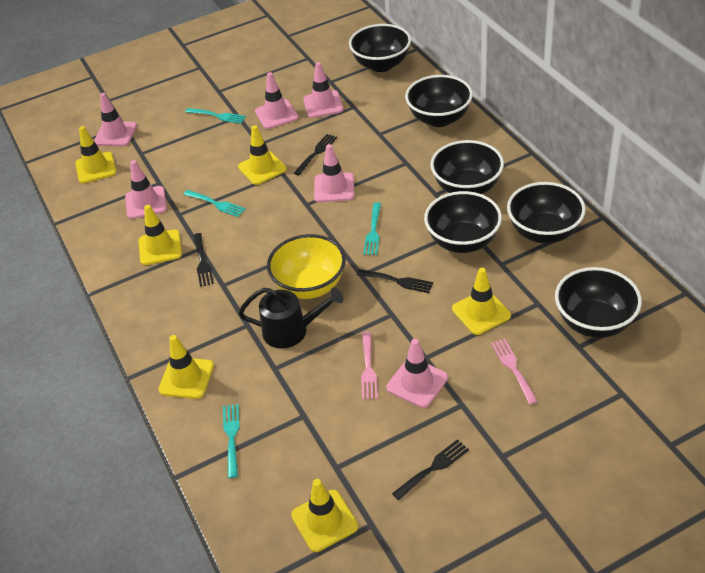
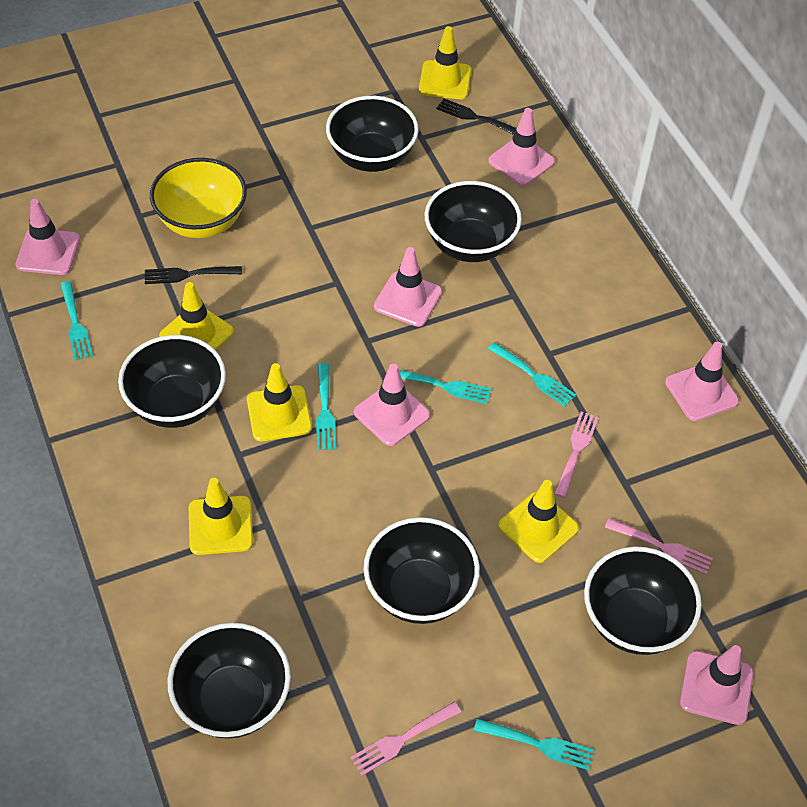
black fork: [193,233,214,287] [294,134,337,176] [357,269,433,293] [392,439,469,500] = 4 -> [145,266,242,284] [436,99,516,135] = 2
black watering can: [238,288,344,349] = 1 -> none = 0
pink fork: [361,332,378,400] [491,339,538,405] = 2 -> [350,702,461,776] [554,411,599,498] [605,518,713,575] = 3
turquoise fork: [183,190,245,217] [185,108,246,124] [223,404,240,478] [363,202,381,255] = 4 -> [60,281,93,360] [316,363,337,450] [399,370,492,404] [474,719,594,770] [488,342,576,407] = 5
yellow traffic cone: [75,126,117,183] [139,205,182,265] [158,335,214,399] [238,125,287,185] [291,479,358,552] [452,268,511,335] = 6 -> [159,282,234,350] [189,478,253,555] [247,363,312,441] [419,26,471,99] [498,480,579,563] = 5

